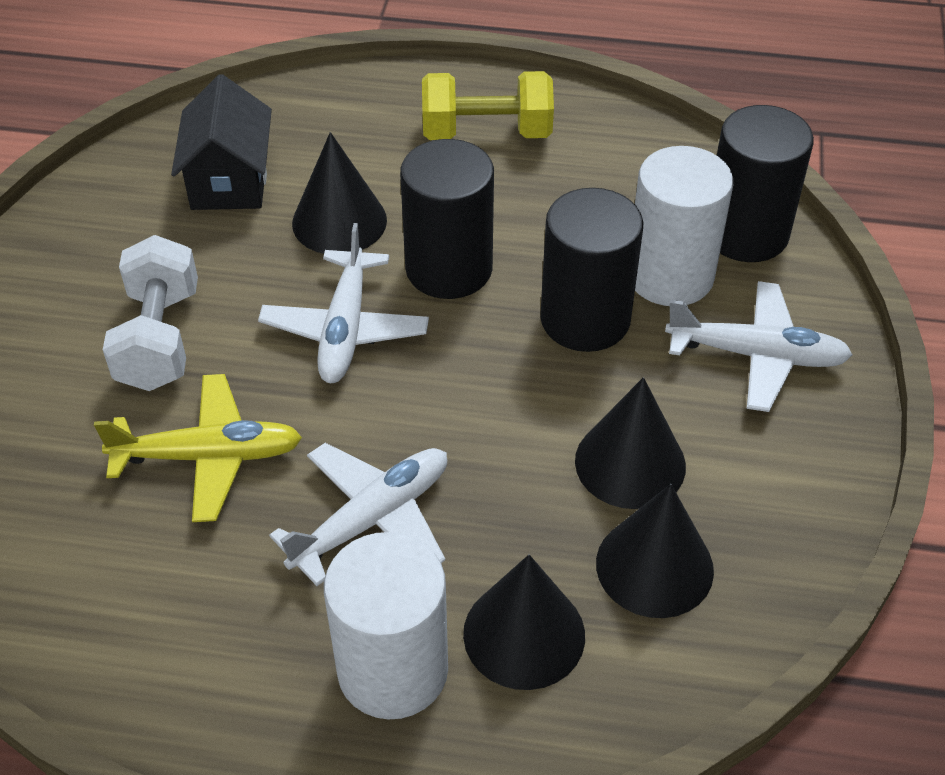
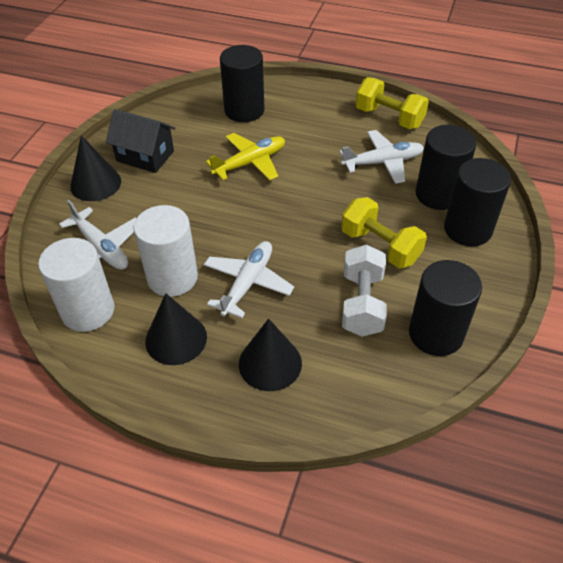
black cone: [292,132,387,254] [463,554,585,690] [575,377,686,509] [596,484,714,618] = 4 -> [70,135,121,201] [145,293,207,365] [239,319,302,391] = 3
black cylinder: [400,139,494,299] [540,188,643,352] [717,105,814,262] = 3 -> [220,45,265,122] [409,260,482,356] [416,125,476,210] [444,158,511,246] = 4
yellow dumbbell: [422,71,554,140] = 1 -> [341,197,427,269] [355,77,429,129] = 2

